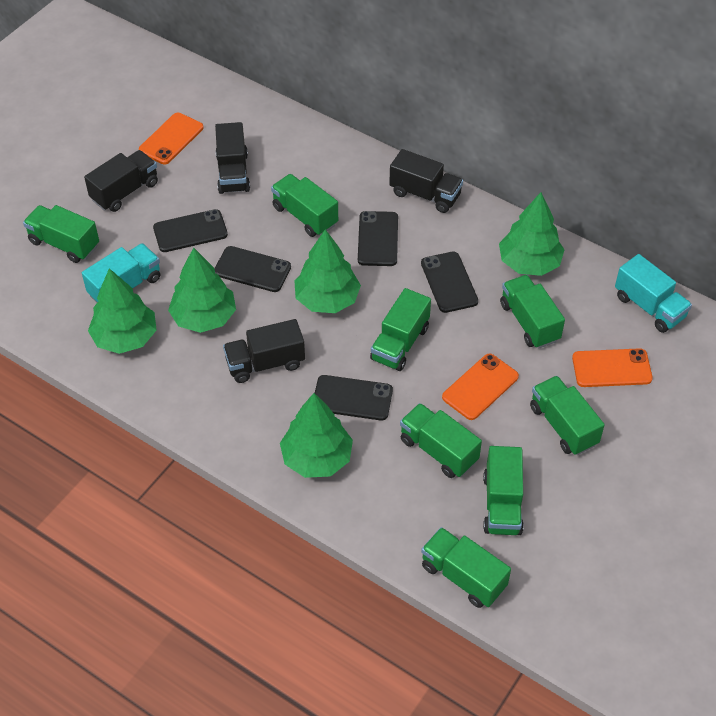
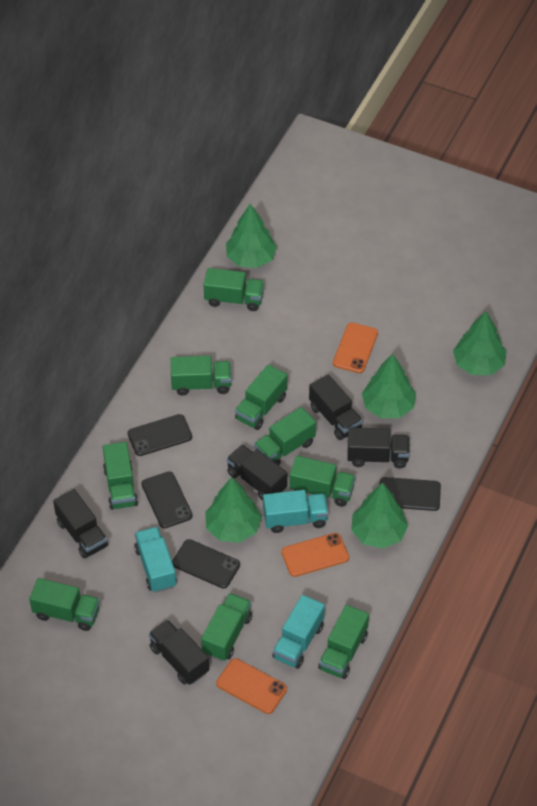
black phone: [153,209,228,252] [214,246,291,292] [315,375,393,421] [358,211,398,266] [421,252,478,313] = 5 -> [127,414,192,456] [141,471,193,528] [172,539,240,588] [379,477,441,511] = 4
black truck: [84,150,158,212] [215,122,250,194] [223,319,305,383] [389,149,463,213] = 4 -> [53,489,108,559] [149,620,209,685] [226,445,287,501] [309,374,363,440] [347,427,410,469] = 5
green truck: [23,205,99,263] [271,174,338,237] [370,288,431,371] [400,403,482,478] [421,527,511,608] [483,446,524,535] [500,275,565,349] [530,376,605,455] = 8 -> [29,578,100,631] [103,442,138,510] [171,356,231,396] [201,593,252,661] [204,268,264,311] [235,364,287,430] [254,407,316,465] [290,456,356,507] [318,605,369,679] = 9
turquoise truck: [82,243,160,303] [615,254,692,333] = 2 -> [134,527,177,593] [263,490,329,533] [272,595,325,669] = 3

